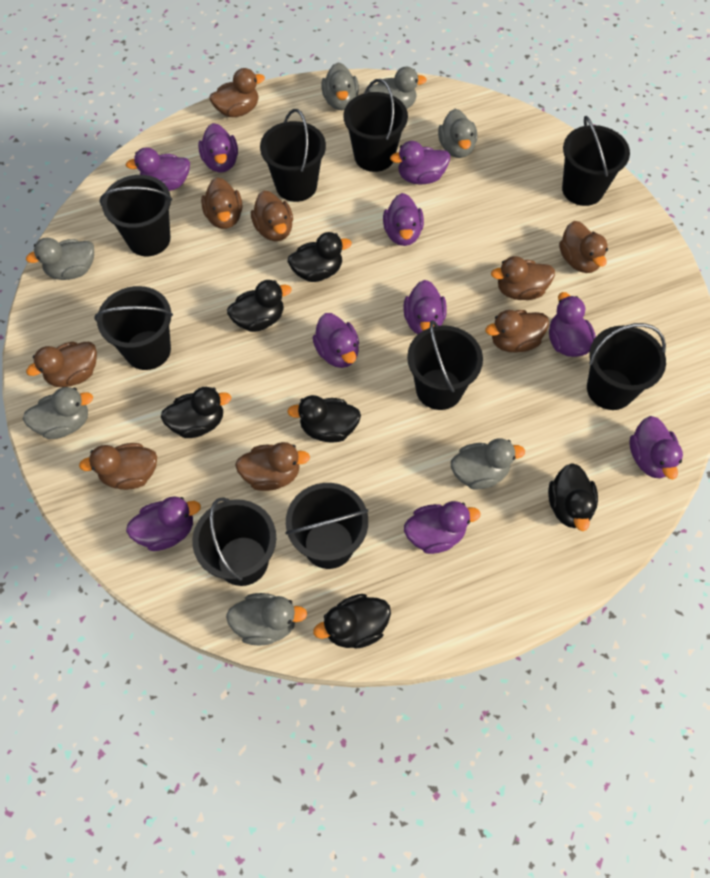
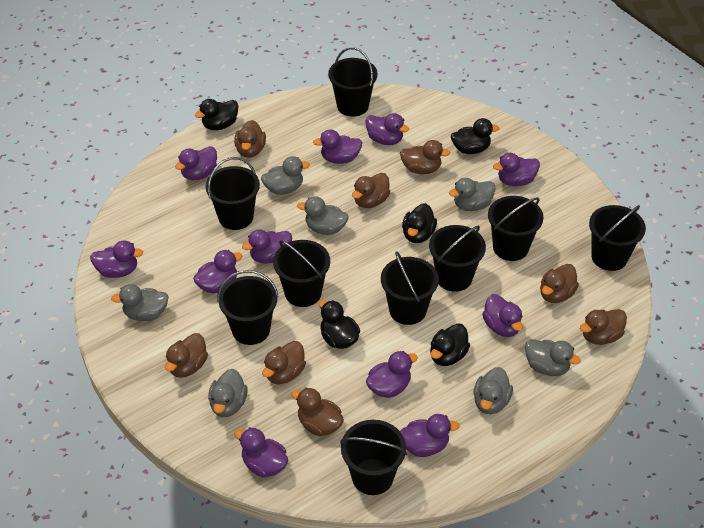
black duck: [161,387,231,438] [227,280,291,332] [287,395,361,443] [288,232,352,282] [313,594,391,649] [548,463,598,531] = 6 -> [195,99,238,130] [319,300,360,349] [402,203,437,243] [430,323,470,366] [451,118,499,154] = 5
brown duck: [26,342,97,387] [79,443,157,490] [201,177,242,229] [209,68,265,117] [235,442,310,491] [251,190,293,241] [485,310,549,352] [491,256,555,300] [559,221,608,273] = 9 -> [165,333,208,378] [234,120,266,158] [262,341,306,384] [291,388,344,436] [352,173,390,208] [400,140,450,174] [540,264,579,303] [580,309,627,345] = 8
purple duck: [126,148,190,191] [126,496,201,551] [198,123,238,172] [312,313,359,368] [383,193,424,246] [390,141,450,185] [403,280,447,334] [404,501,480,554] [549,292,596,357] [630,416,683,479] = 10 -> [90,240,143,278] [175,146,217,180] [193,250,242,293] [234,427,288,478] [242,230,292,264] [313,129,362,164] [365,113,409,145] [366,351,418,398] [400,414,460,457] [482,294,523,337] [493,153,540,186] = 11

